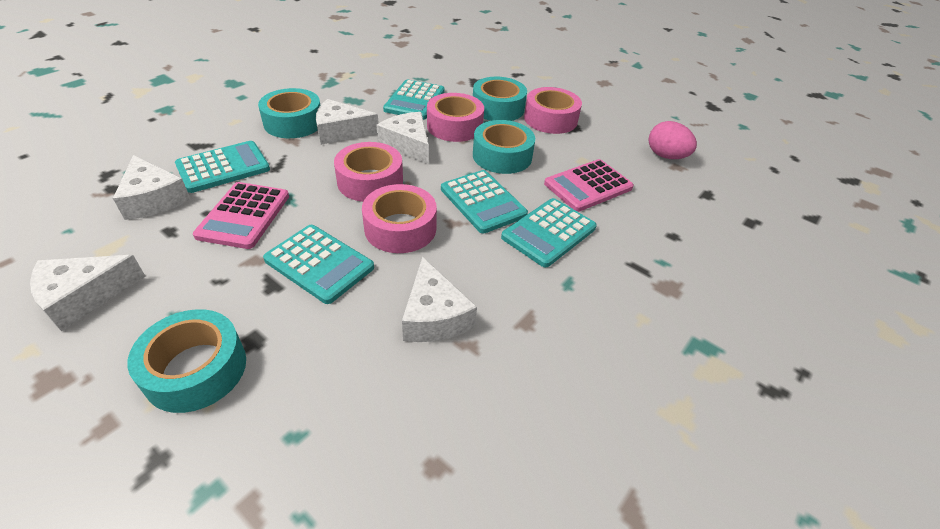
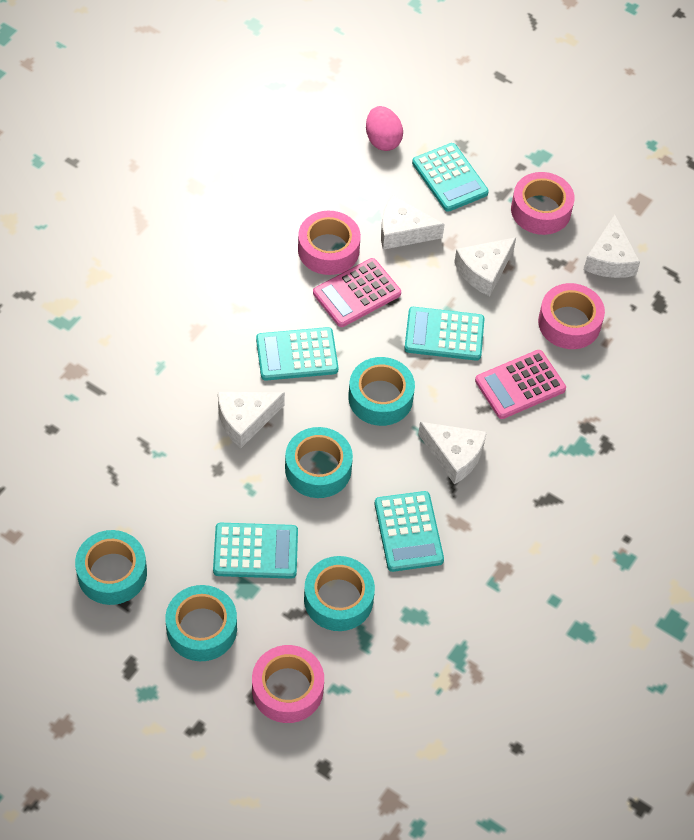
turquoise tape: [127,309,246,413] [258,88,321,138] [473,77,527,121] [473,120,535,174] = 4 -> [75,530,147,605] [165,585,237,661] [285,427,353,498] [304,556,375,631] [348,357,415,426] = 5

